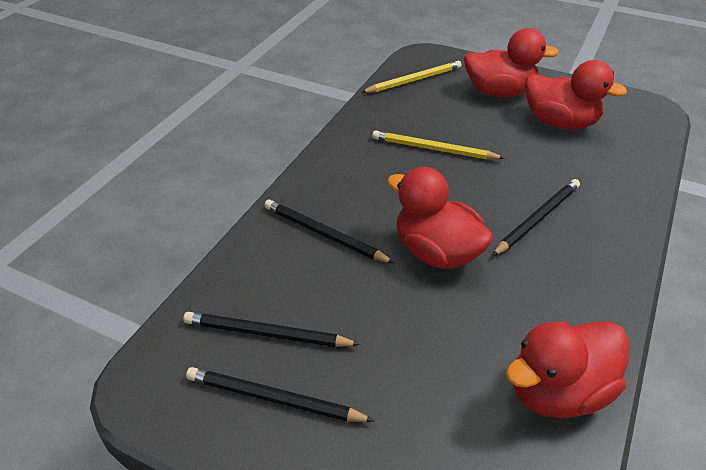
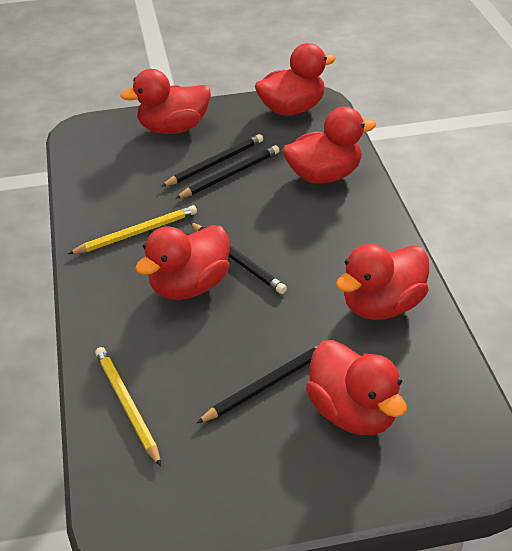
red duck: [387,167,493,269] [464,28,559,97] [505,321,630,418] [525,60,627,129] = 4 -> [120,69,211,134] [135,225,230,300] [255,43,336,116] [283,107,376,184] [306,340,407,435] [336,244,429,320] = 6

